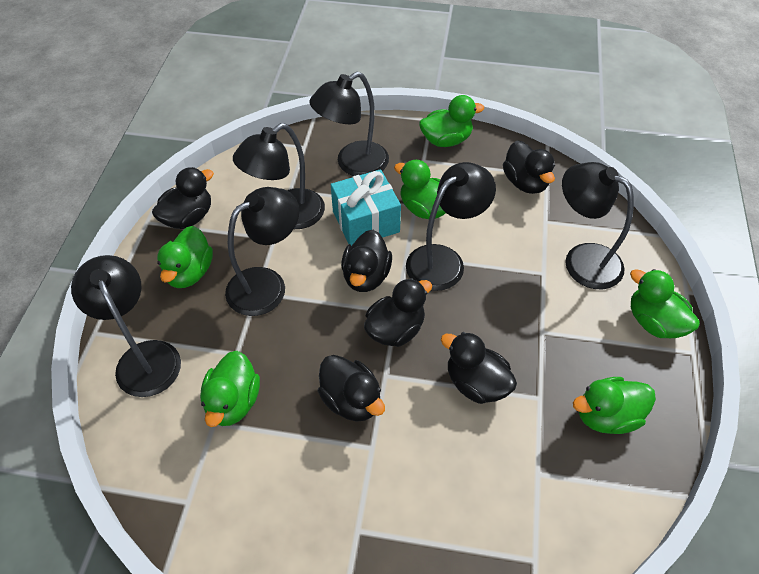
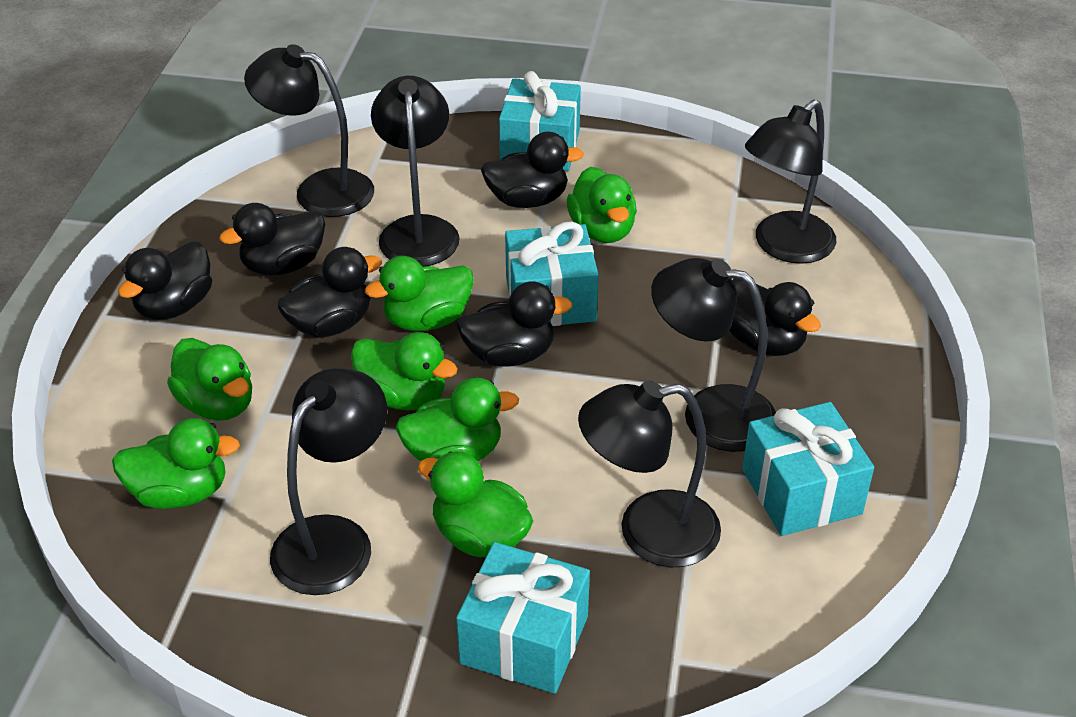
green duck: [157,226,213,288] [200,351,260,427] [394,160,446,219] [419,95,484,147] [573,377,656,434] [630,269,700,338] = 6 -> [112,418,240,509] [167,338,252,421] [351,332,458,410] [365,256,474,331] [396,378,519,461] [418,451,533,557] [567,167,637,243] = 7
turquoise gift: [331,169,401,246] = 1 -> [456,542,590,694] [499,71,581,171] [505,222,599,326] [742,402,874,536] = 4

